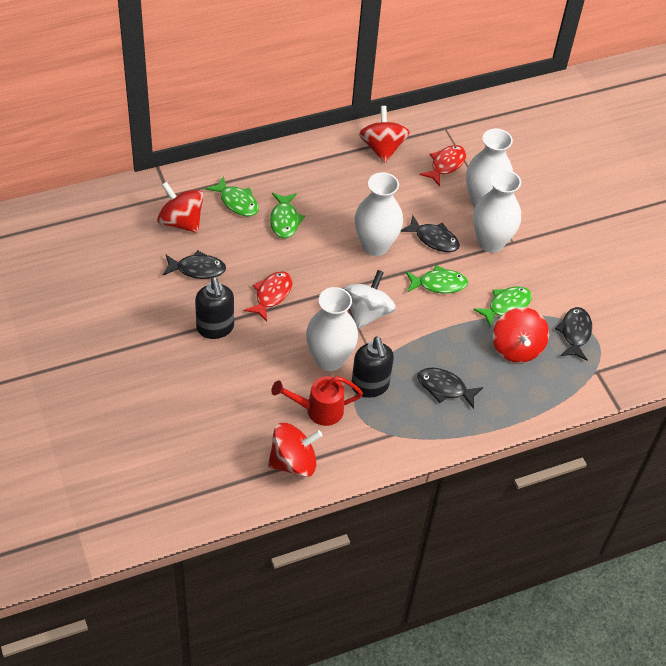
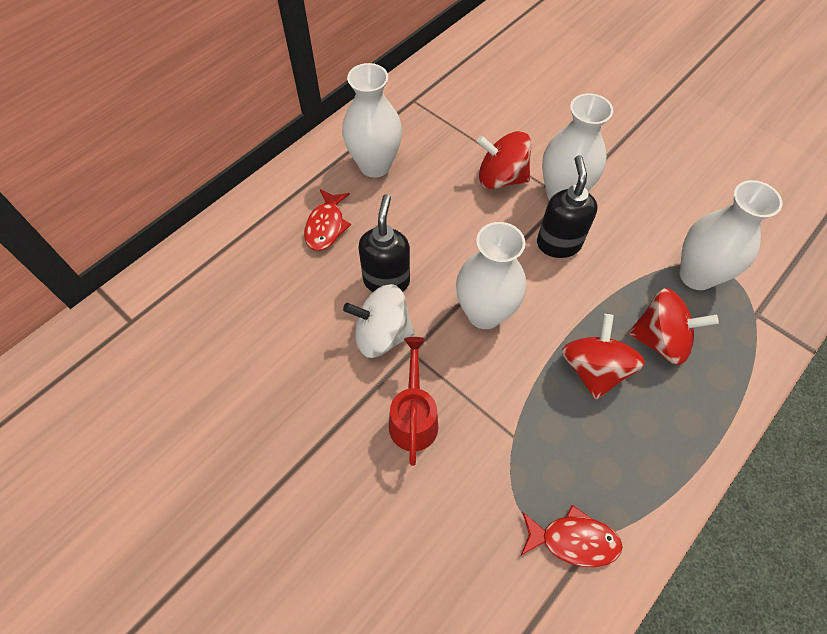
black fish: [163,250,226,279] [400,215,460,252] [417,368,483,409] [555,307,592,361] = 4 -> none = 0
green fish: [205,176,259,216] [270,193,305,238] [406,265,468,294] [473,286,532,327] = 4 -> none = 0
red spinning top: [157,181,204,233] [268,423,323,477] [359,106,410,163] [493,307,549,363] = 4 -> [477,131,531,189] [562,314,645,400] [629,288,719,365] = 3

